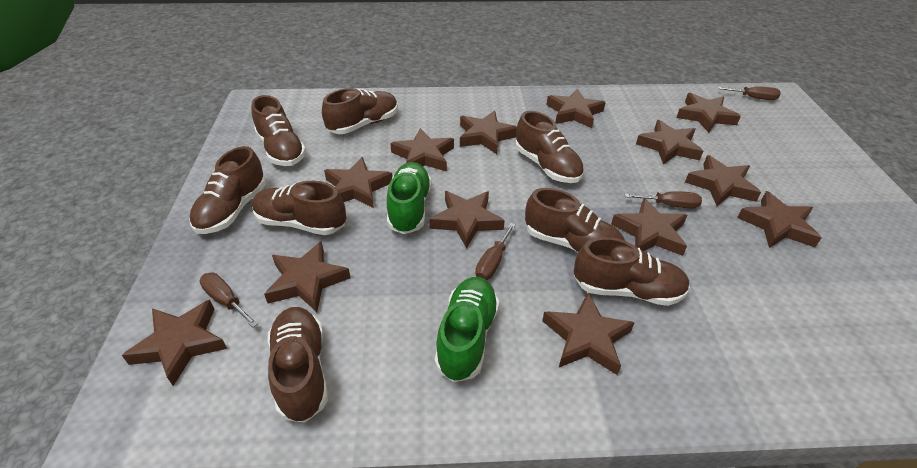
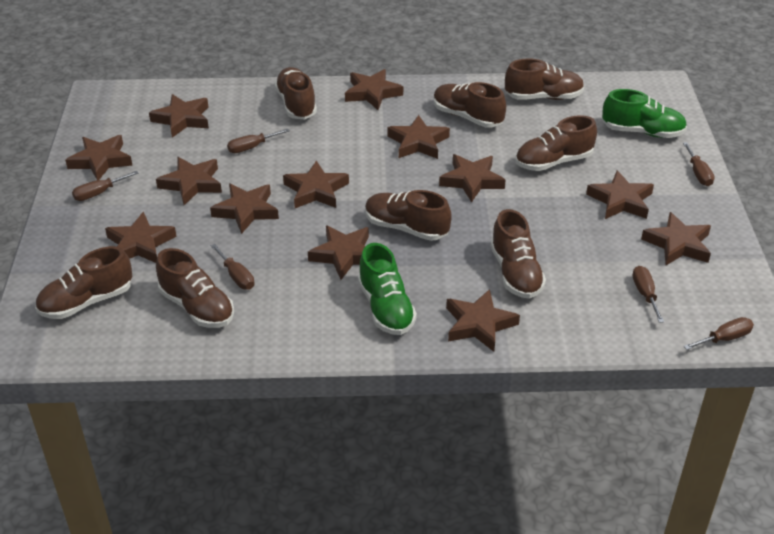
brown screwdriver: [199,273,258,327] [475,223,515,280] [625,191,702,208] [718,86,781,100] = 4 -> [72,171,139,201] [211,244,254,289] [227,129,290,153] [633,266,664,323] [683,142,715,186] [683,317,754,350] = 6

